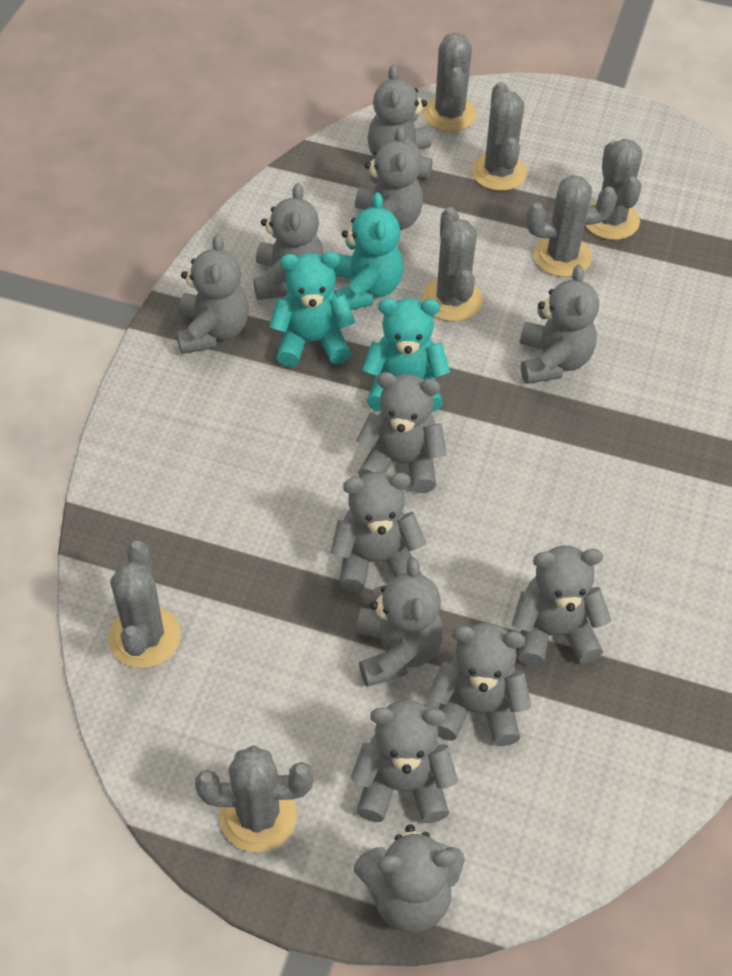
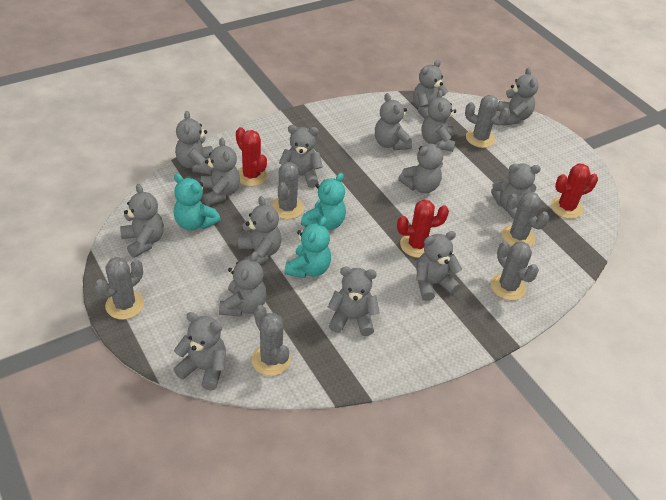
grey cactus: [109,541,181,668] [195,745,313,853] [422,207,483,322] [423,32,477,132] [472,82,527,191] [526,175,617,277] [585,139,642,240] = 7 -> [94,257,144,320] [251,305,291,376] [271,162,304,219] [465,95,510,148] [491,242,539,300] [502,192,549,246] = 6
grey teddy bear: [177,234,249,354] [253,183,324,300] [331,472,426,593] [351,700,458,823] [354,824,464,932] [355,126,423,230] [356,372,447,493] [356,557,443,687] [367,65,433,179] [428,623,531,746] [512,545,611,666] [520,265,599,384] = 12 -> [120,184,164,258] [173,312,226,391] [175,111,213,175] [201,138,240,206] [219,251,267,317] [238,196,281,265] [279,125,323,188] [328,267,380,336] [375,93,412,150] [398,141,446,193] [413,60,448,118] [416,231,462,301] [421,90,456,152] [491,163,541,211] [497,68,539,126] = 15
red cactus: none = 0 -> [236,127,268,186] [397,200,449,258] [551,163,598,219] = 3

